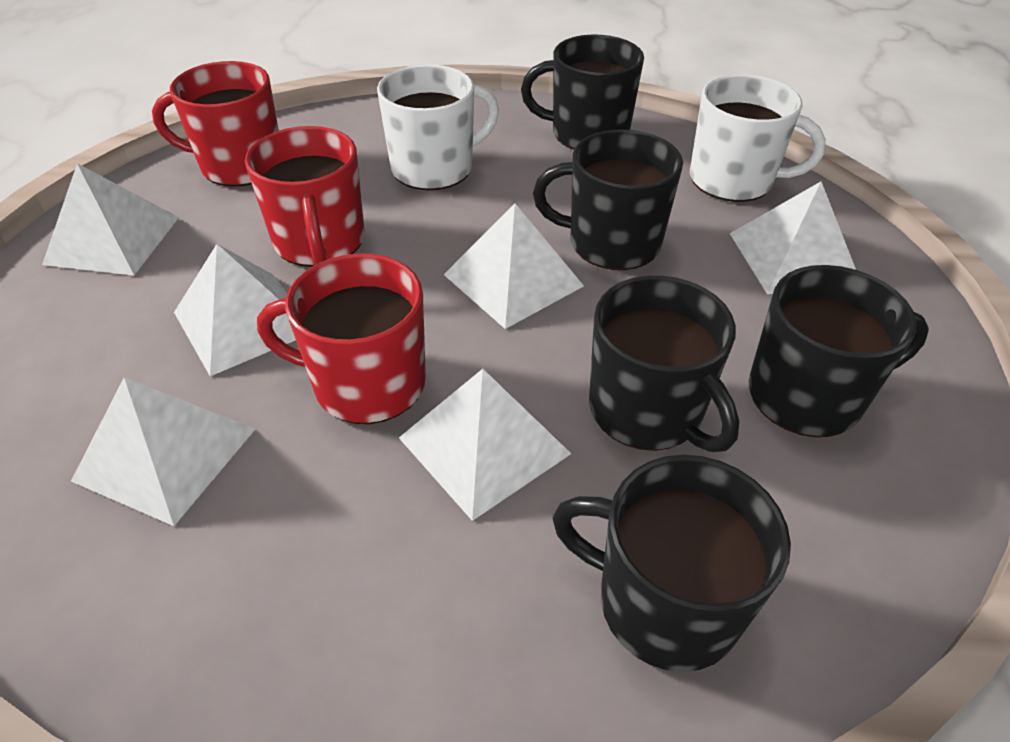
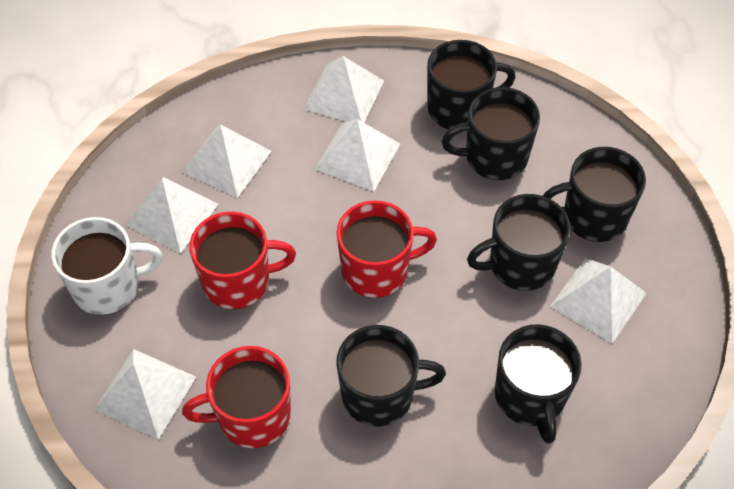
black mug: [521,35,644,150] [533,129,683,270] [552,455,791,672] [589,275,739,452] [749,265,929,437] = 5 -> [336,325,446,426] [427,40,516,130] [442,87,540,180] [467,194,570,291] [495,324,582,444] [543,147,646,242] = 6
white mug: [377,64,499,190] [690,74,826,202] = 2 -> [52,217,163,315] = 1

